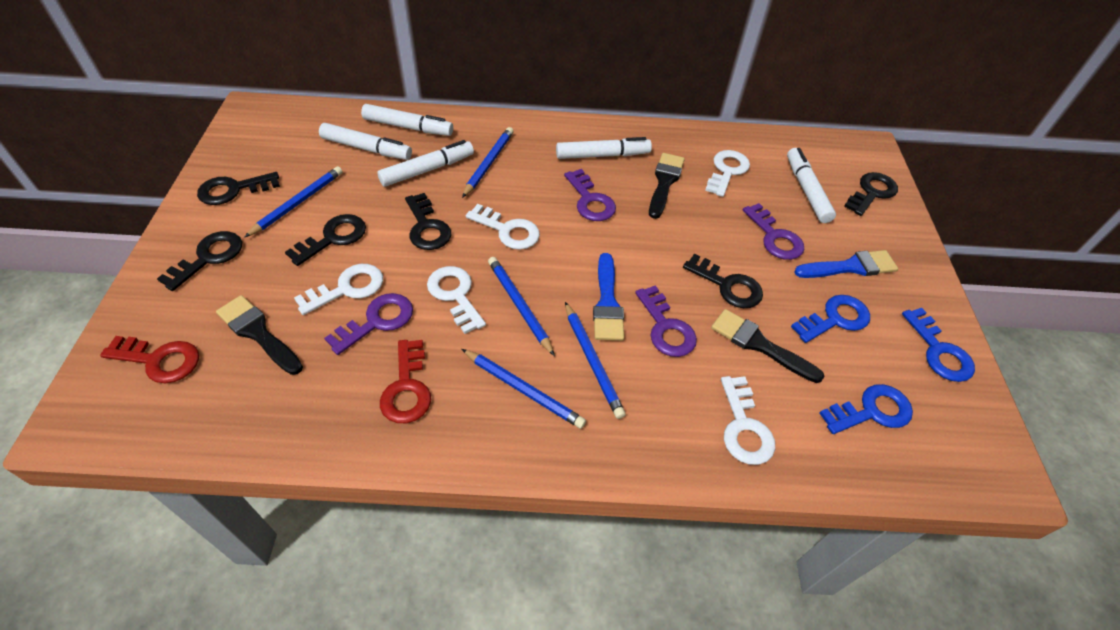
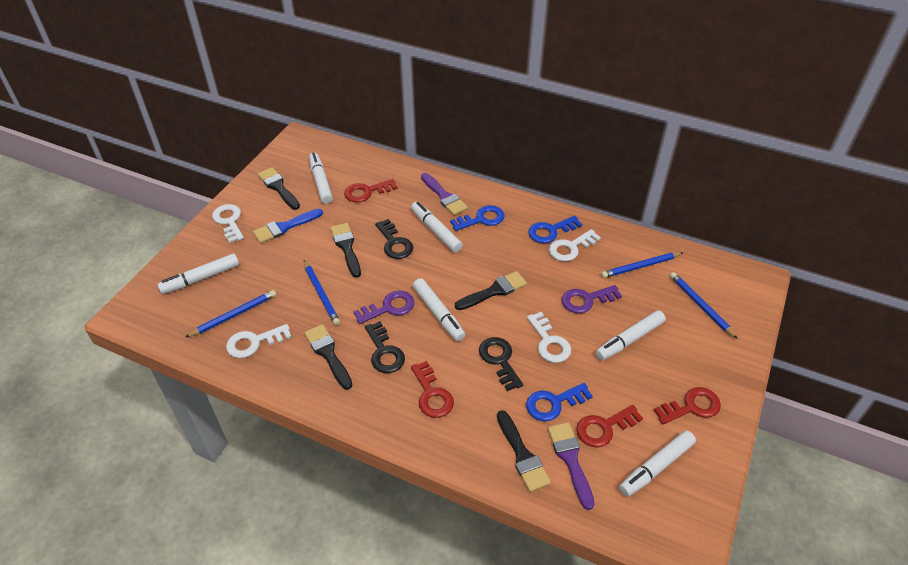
black brush: [216,295,303,375] [649,153,685,219] [711,309,825,383] = 3 -> [258,167,300,210] [304,324,352,390] [330,223,361,277] [455,271,527,310] [497,410,551,492] = 5
black key: [157,231,242,291] [197,172,280,205] [285,214,366,266] [405,193,451,250] [683,254,763,308] [844,172,898,216] = 6 -> [365,321,405,373] [375,219,413,259] [479,337,523,391] = 3
blue brush: [593,253,624,341] [794,250,898,278] = 2 -> [253,209,323,243] = 1
blue pencil: [244,166,343,238] [462,127,514,198] [462,349,586,429] [488,257,555,356] [565,302,626,419] = 5 -> [186,290,276,337] [304,260,340,326] [601,252,683,278] [670,272,738,339] = 4
purple brush: none = 0 -> [421,173,468,215] [548,422,595,510] = 2
purple key: [324,293,413,355] [564,169,616,221] [635,285,697,357] [743,203,804,260] = 4 -> [353,291,414,324] [562,285,622,313] = 2
red key: [100,336,199,383] [380,340,431,423] = 2 -> [344,179,398,203] [411,361,454,418] [576,405,643,448] [654,387,721,424] = 4
white key: [294,264,383,315] [427,266,486,334] [466,204,540,250] [705,150,750,197] [721,376,775,465] = 5 -> [212,204,244,243] [226,324,291,358] [527,312,571,363] [549,229,601,261] = 4
white marker: [319,123,412,160] [361,104,453,136] [377,140,474,187] [556,137,652,159] [787,148,836,223] = 5 -> [157,253,239,294] [309,153,333,204] [411,202,463,252] [413,278,465,341] [596,310,666,360] [619,430,696,497] = 6

